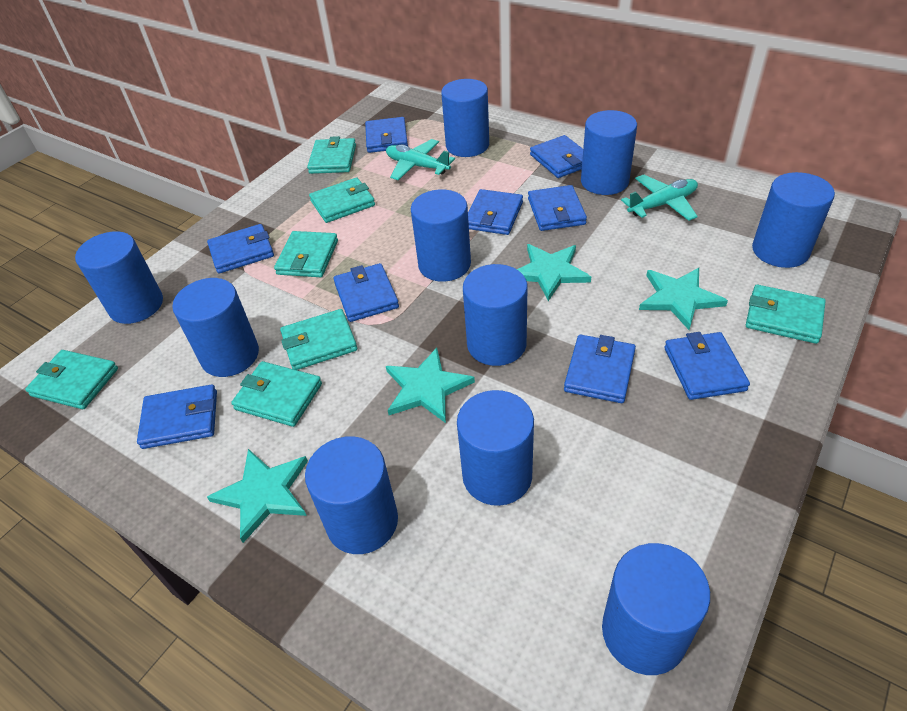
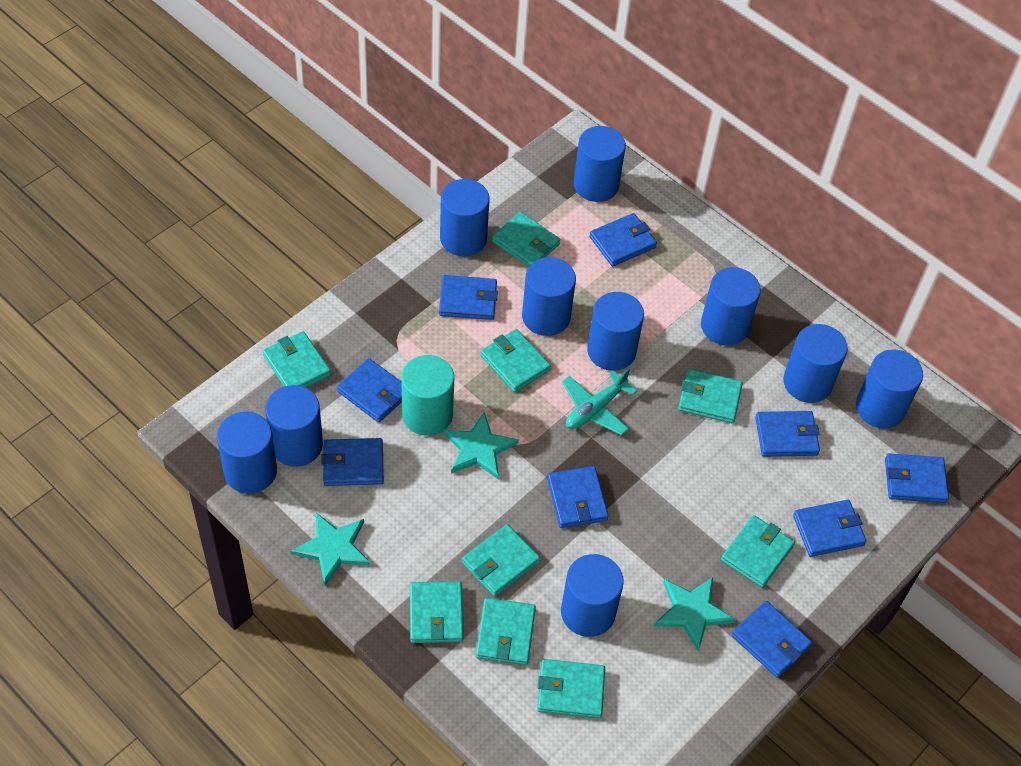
turquoise cylinder: none = 0 -> [401,355,454,436] = 1
turquoise plane: [386,139,455,180] [621,175,698,221] = 2 -> [562,368,637,436] = 1
turquoise star: [207,449,308,543] [386,348,475,423] [517,244,591,301] [639,268,728,330] = 4 -> [291,512,371,585] [443,412,519,480] [654,577,736,652] = 3
turquoise wallet: [25,350,118,409] [231,361,322,427] [274,231,338,277] [280,309,357,370] [307,136,356,174] [309,177,375,223] [746,285,826,344] = 7 -> [263,331,331,388] [410,581,464,643] [462,524,540,596] [476,598,536,665] [481,329,551,392] [492,212,560,267] [537,659,605,718] [678,369,743,423] [721,515,795,588] = 9

